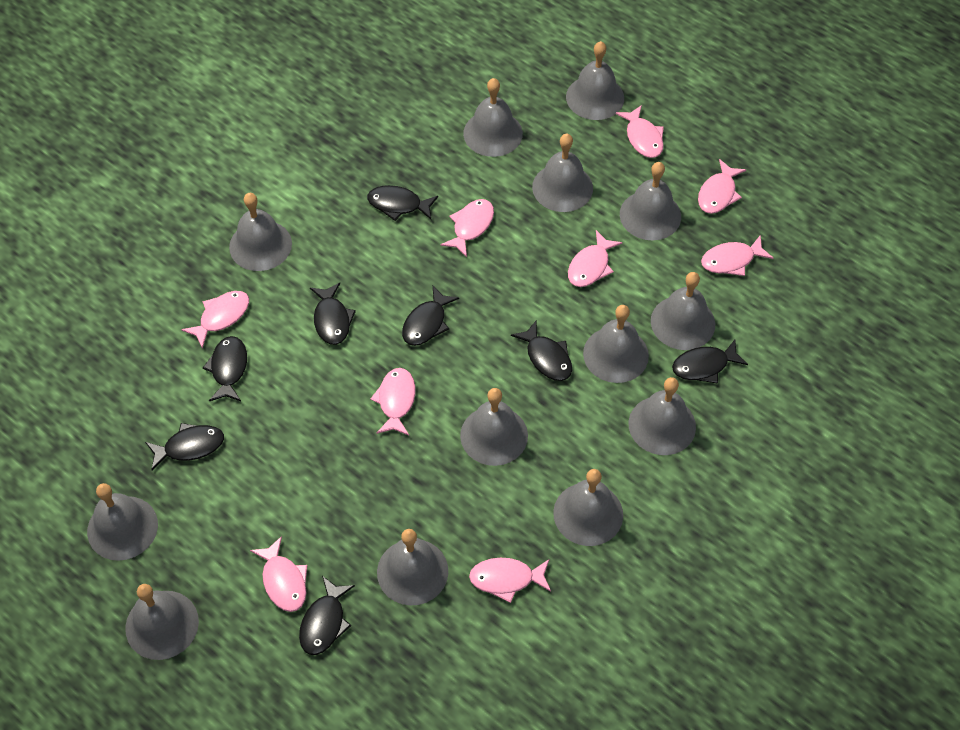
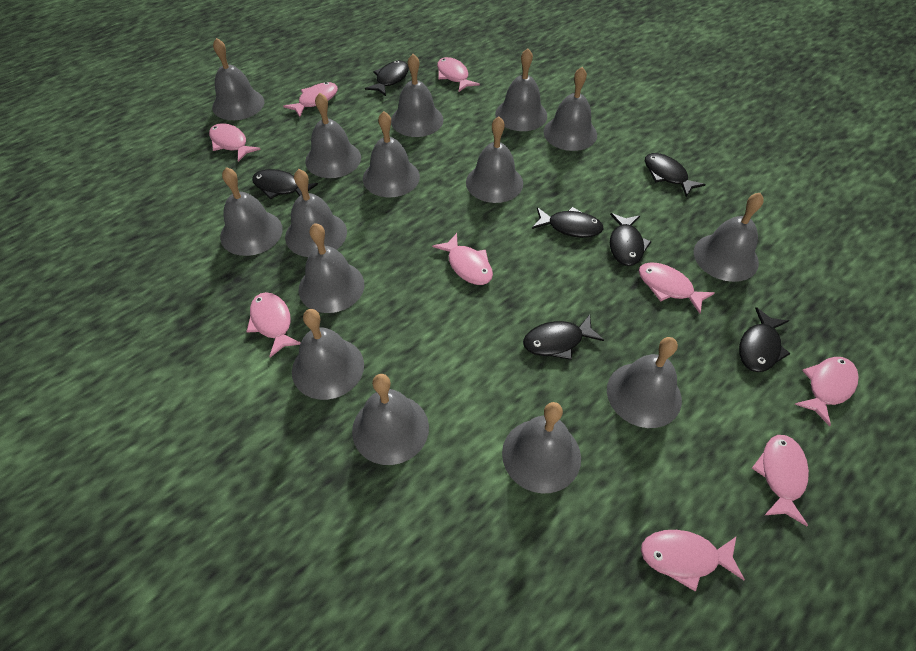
black fish: [145,423,224,470] [203,336,247,401] [299,576,355,655] [310,283,356,345] [367,185,438,221] [402,286,459,346] [511,321,572,381] [672,340,748,384] = 8 -> [252,169,318,200] [365,60,409,96] [523,315,604,360] [532,207,604,238] [610,213,651,266] [645,153,706,197] [739,307,791,372] = 7
grey bell: [87,483,158,561] [125,584,199,660] [229,193,292,271] [377,529,448,605] [460,388,528,466] [463,78,523,157] [532,134,593,212] [553,469,623,546] [566,41,624,120] [583,305,649,383] [620,162,681,240] [628,377,696,455] [651,272,715,350] = 13 -> [212,38,264,120] [220,167,283,256] [285,169,347,257] [292,309,364,400] [299,223,364,313] [305,93,361,178] [352,374,429,465] [363,111,420,197] [391,54,443,137] [466,116,523,203] [495,48,547,131] [502,402,581,494] [543,67,597,151] [607,337,682,428] [694,193,764,282] = 15

